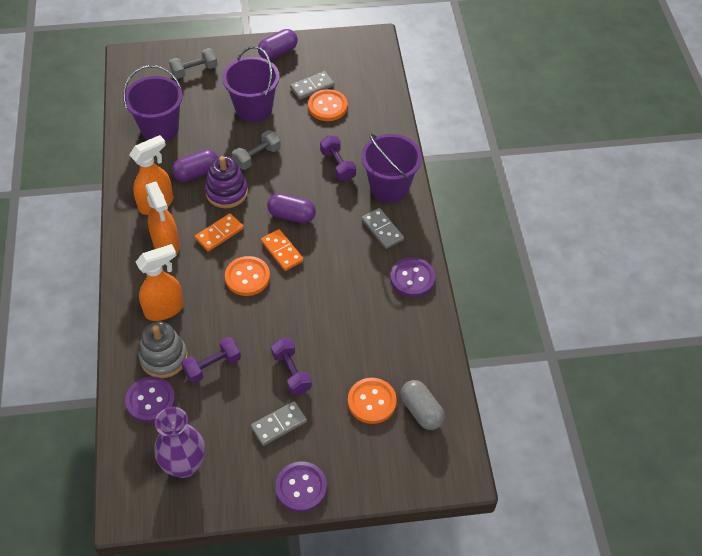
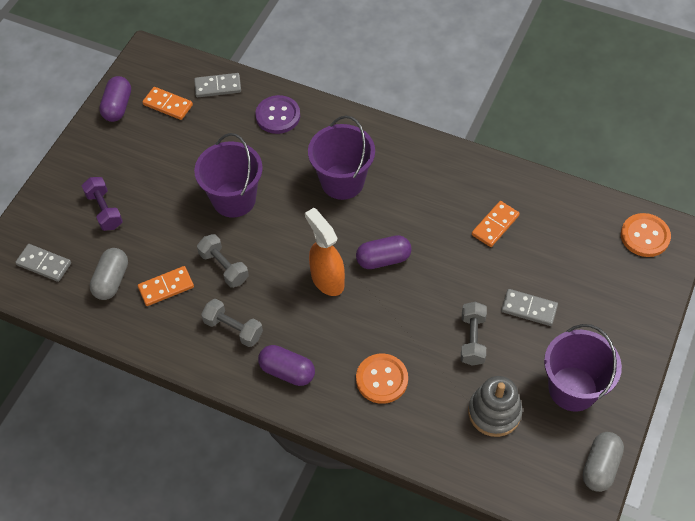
grey capsule: [401,380,445,430] = 1 -> [89,248,128,300] [583,432,624,492] = 2
grey dumbbell: [169,48,218,79] [232,130,281,170] = 2 -> [197,234,249,288] [201,299,263,347] [461,302,487,366] = 3
orange button: [225,256,270,296] [308,89,348,121] [348,378,397,424] = 3 -> [356,354,408,404] [621,213,671,257] = 2
orange domino: [195,213,244,252] [261,229,304,271] = 2 -> [138,266,194,306] [142,87,193,120] [472,201,520,247] = 3
orange spray bottle: [130,135,173,215] [136,244,184,321] [145,182,180,255] = 3 -> [305,208,345,296] = 1
purple button: [125,377,175,423] [275,462,327,512] [390,257,435,297] = 3 -> [255,95,300,134] = 1
purple dumbbell: [181,337,241,383] [271,338,312,395] [320,135,356,181] = 3 -> [82,177,123,231] = 1
purple stacking toy: [205,156,248,209] = 1 -> none = 0
purple vase: [154,407,205,478] = 1 -> none = 0

